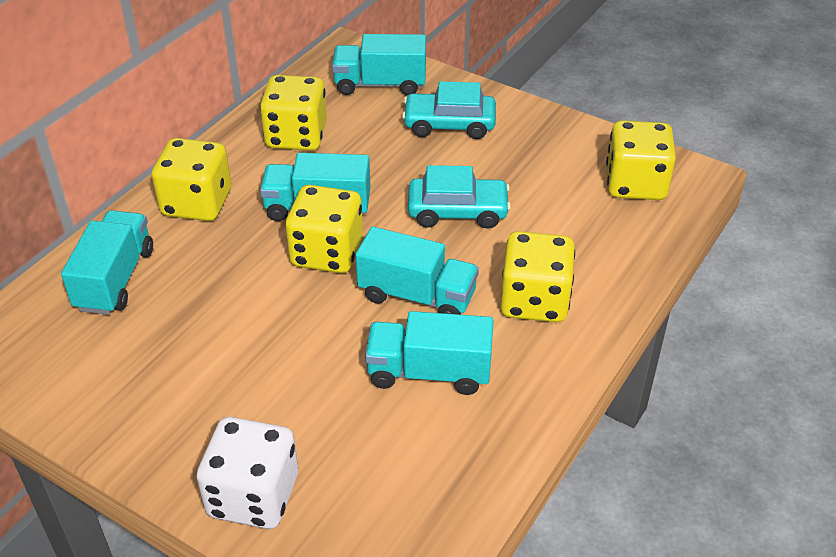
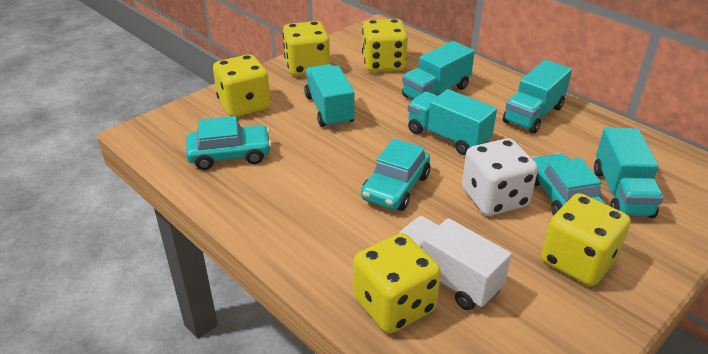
turquoise car: [402,81,496,139] [408,165,511,229] = 2 -> [186,116,272,170] [361,139,430,211] [532,153,605,216] = 3
white truck: none = 0 -> [398,216,512,310] = 1

